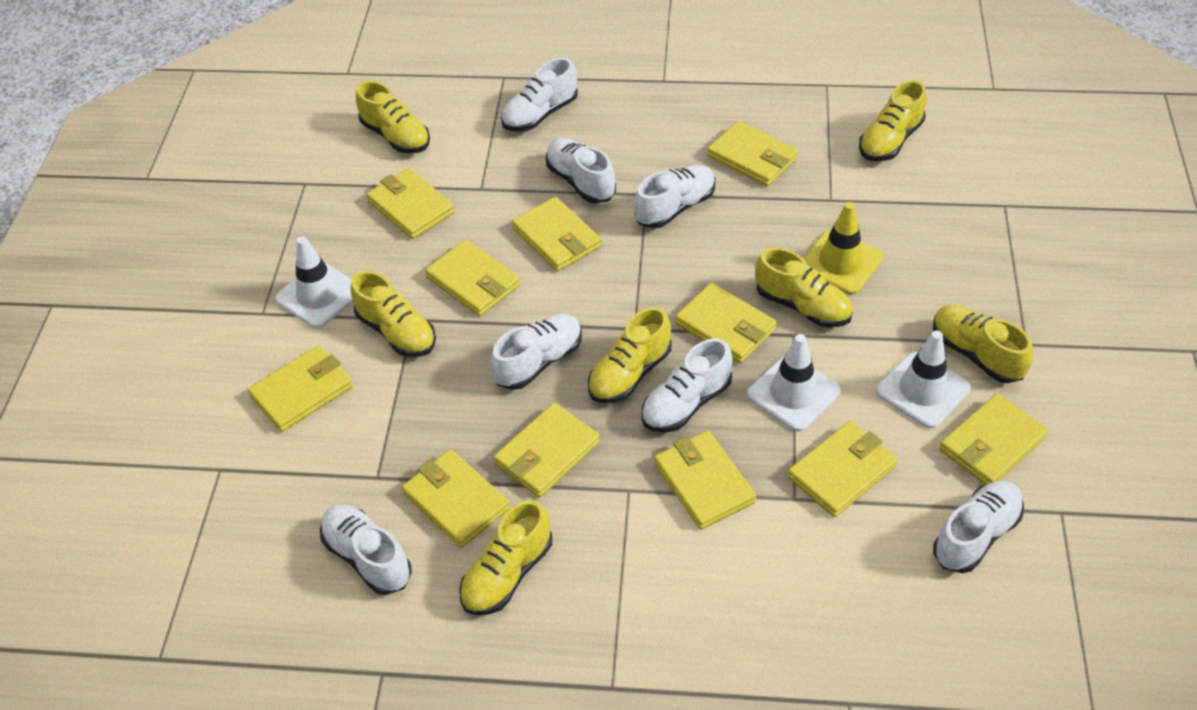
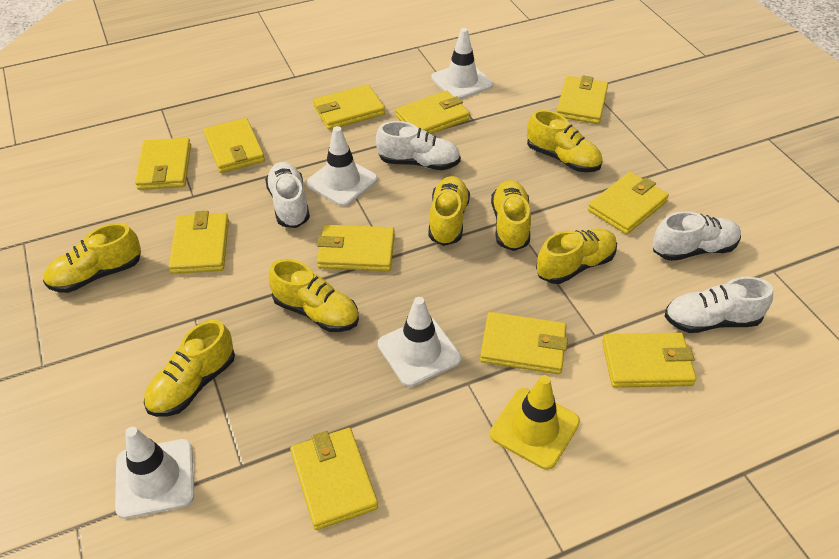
white shoe: [320,505,412,595] [491,314,582,390] [501,58,578,132] [546,138,616,203] [634,165,715,228] [641,338,733,432] [933,481,1024,573] = 7 -> [265,162,310,228] [376,121,461,170] [652,211,741,261] [664,277,773,333] = 4
white traffic cone: [275,236,353,328] [747,334,841,432] [876,331,971,429] = 3 -> [115,427,194,519] [306,126,378,206] [378,297,461,387] [431,28,493,99] = 4

